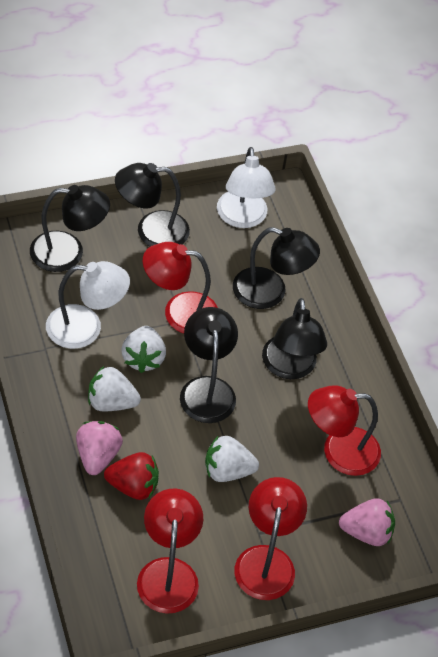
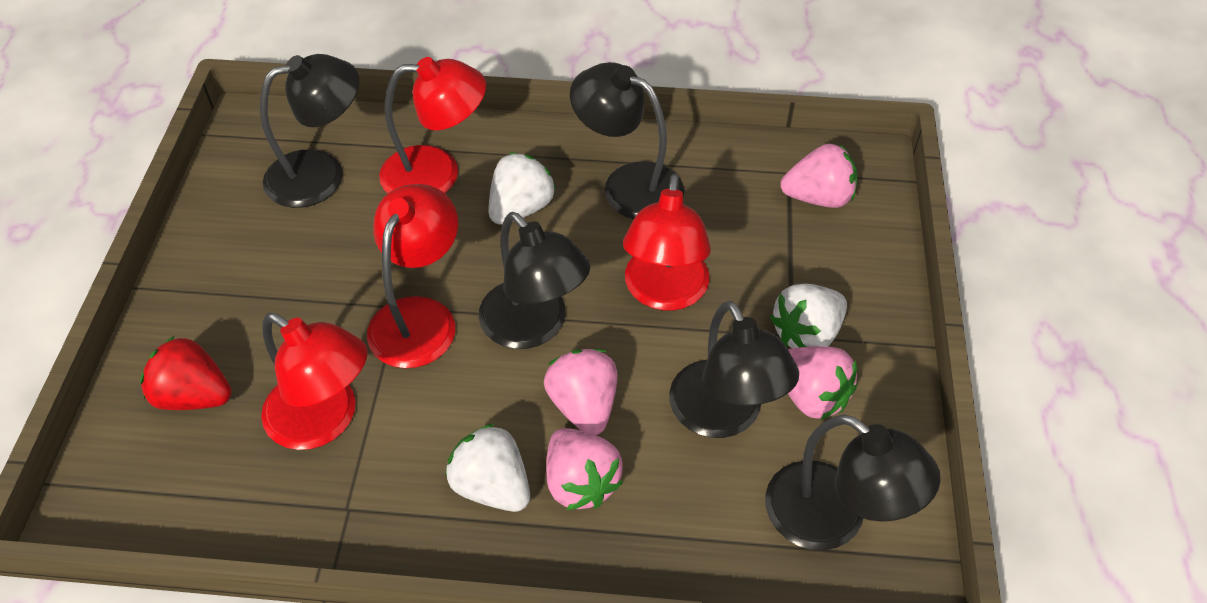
pink strawberry: [76,421,123,475] [339,498,395,546] = 2 -> [544,349,617,435] [546,428,623,510] [780,144,857,208] [788,346,857,420] = 4
white lamp: [46,261,130,349] [217,147,276,228] = 2 -> none = 0

